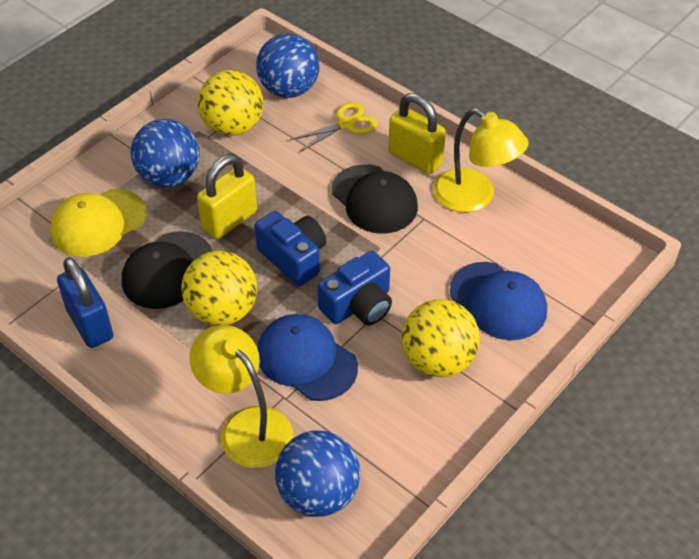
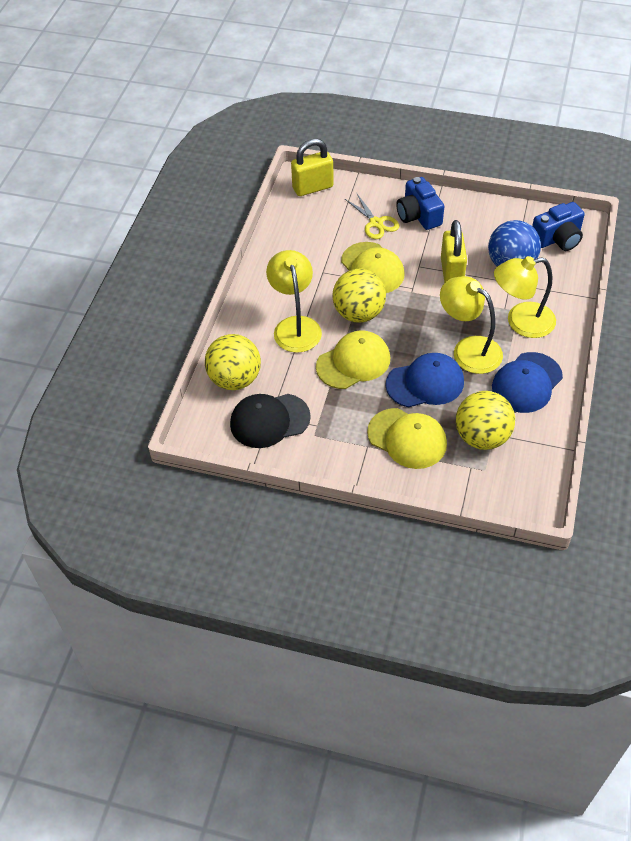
black cap: [122,231,212,309] [332,164,418,234] = 2 -> [230,394,311,448] = 1
blue ball: [131,119,200,187] [256,34,319,98] [275,430,360,517] = 3 -> [488,220,541,266] = 1
blue padlock: [57,257,113,348] = 1 -> none = 0
yellow cap: [50,189,147,257] = 1 -> [316,330,390,389] [341,242,405,293] [367,408,447,469] = 3
yellow lamp: [189,325,293,468] [433,108,529,212] = 2 -> [266,250,322,353] [440,276,503,374] [494,256,556,338] = 3

